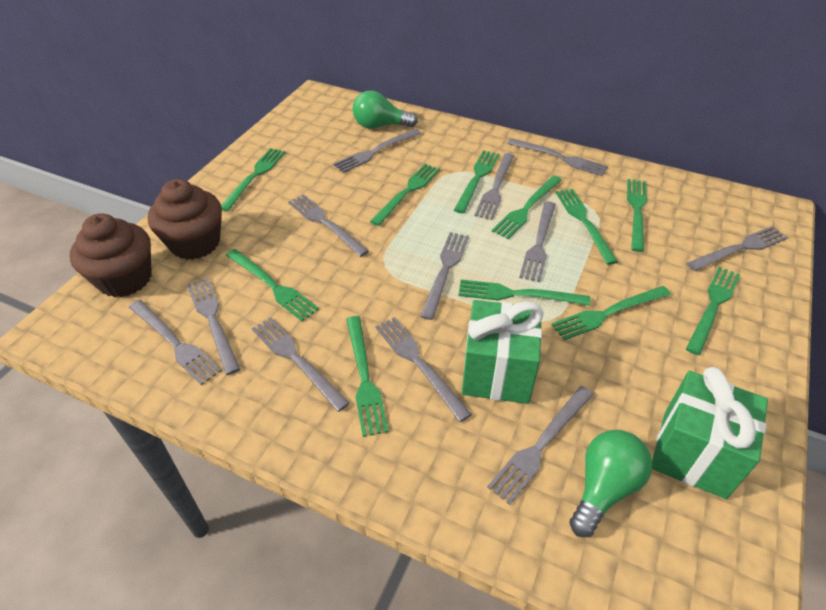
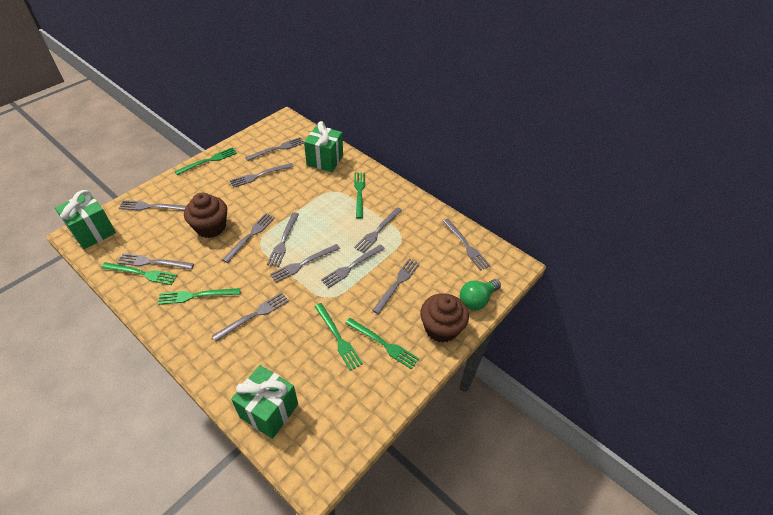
green fork: [221,148,285,211] [226,249,319,321] [346,316,389,437] [370,164,440,226] [454,150,499,213] [459,280,590,306] [492,176,562,239] [551,286,671,340] [555,189,618,265] [627,179,647,252] [686,267,740,355] = 11 -> [101,262,178,285] [158,288,240,305] [174,148,237,175] [314,303,363,371] [345,318,419,369] [354,172,365,218] = 6
green gift: [462,300,544,404] [652,367,768,499] = 2 -> [55,190,116,249] [231,365,298,439] [304,121,343,172] = 3
green light bulb: [353,90,418,129] [569,430,652,537] = 2 -> [460,279,501,310] = 1

